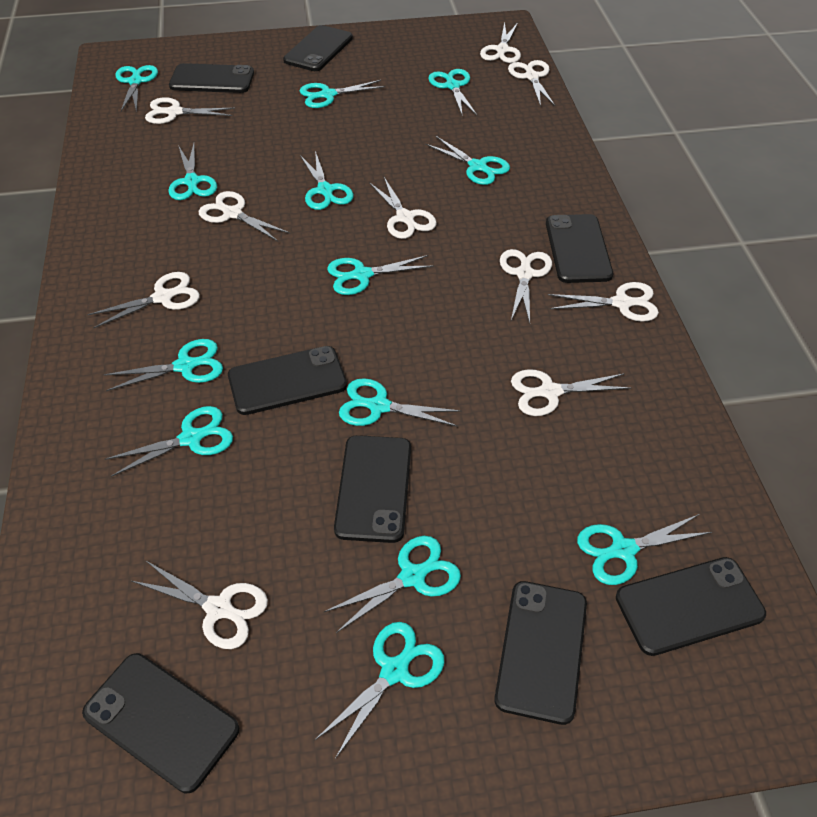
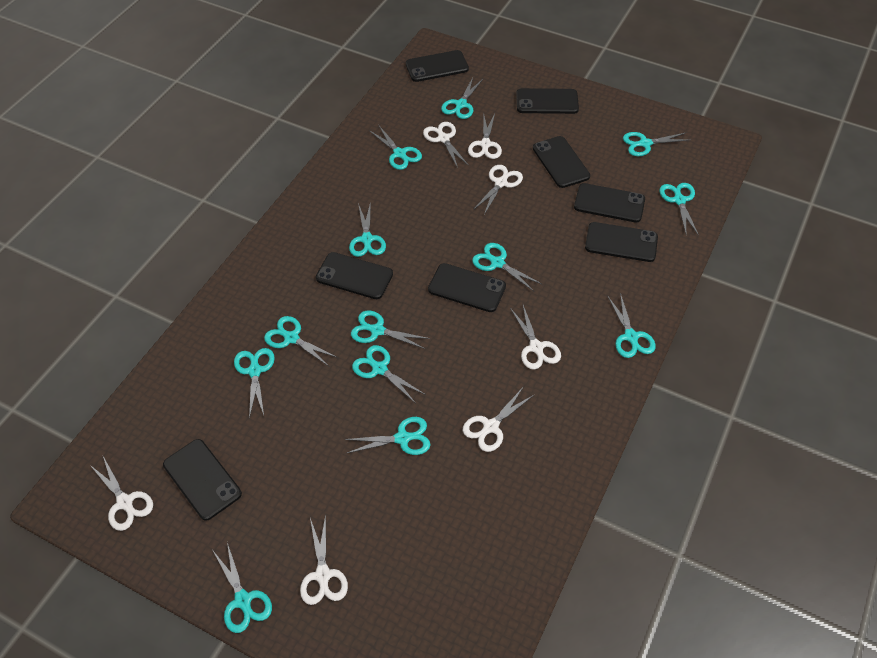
white scissors: [87,272,200,328] [132,560,268,649] [145,97,235,124] [198,191,290,241] [369,177,437,239] [480,22,521,63] [500,249,552,323] [508,60,555,107] [511,369,631,416] [548,282,659,322] = 10 -> [89,456,153,531] [300,514,348,605] [423,122,469,168] [463,386,535,452] [468,114,502,159] [473,165,523,215] [510,305,561,370] = 7

